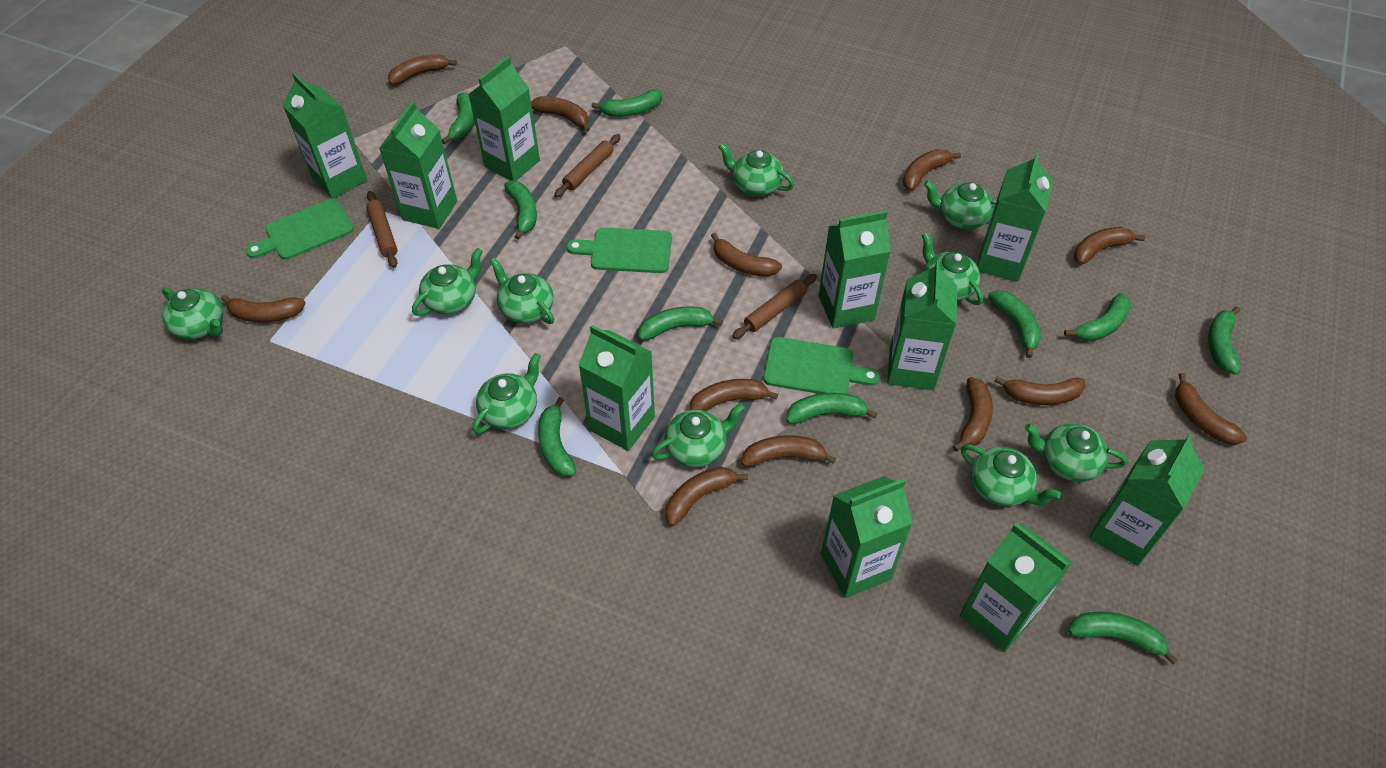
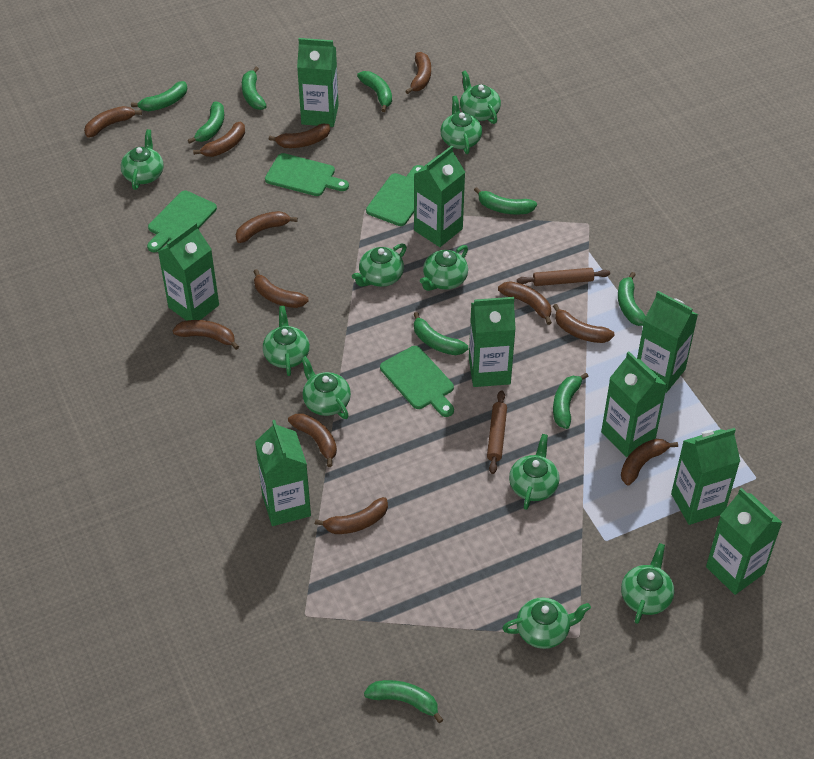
brown rolling pin: [366,191,398,268] [554,134,621,198] [732,274,817,339] = 3 -> [487,390,507,474] [517,268,610,286] = 2
green banana: [442,92,475,144] [504,181,537,240] [538,397,577,477] [592,89,662,117] [638,307,723,340] [786,393,878,424] [988,290,1041,358] [1064,293,1131,342] [1068,612,1178,665] [1208,306,1240,375] = 10 -> [131,81,187,111] [188,101,224,144] [242,67,267,110] [357,71,392,112] [364,680,443,723] [414,312,468,355] [474,187,537,215] [553,373,589,429] [618,272,646,326] = 9
green carton: [283,72,367,199] [379,101,457,229] [468,56,540,181] [579,325,655,451] [819,210,891,329] [821,476,913,598] [887,260,957,390] [960,523,1073,652] [977,152,1053,282] [1089,434,1205,566] = 10 -> [158,222,219,321] [255,420,311,526] [297,38,339,127] [414,146,465,247] [469,297,516,387] [601,352,667,457] [637,291,698,393] [671,428,740,525] [706,488,782,595] = 9
green cutting board: [246,199,354,260] [567,227,672,273] [763,337,880,394] = 3 -> [147,191,217,252] [265,153,349,196] [366,165,423,226] [380,346,454,417] = 4

